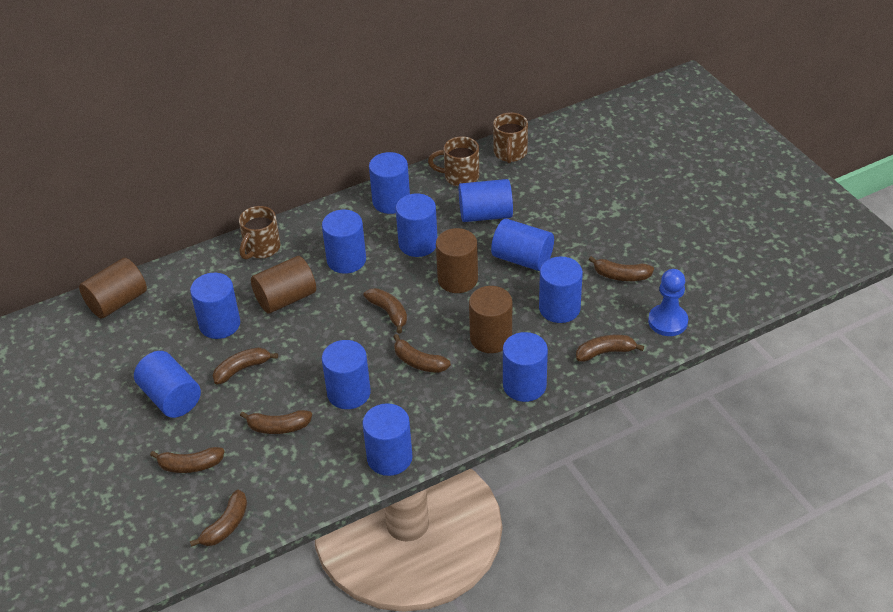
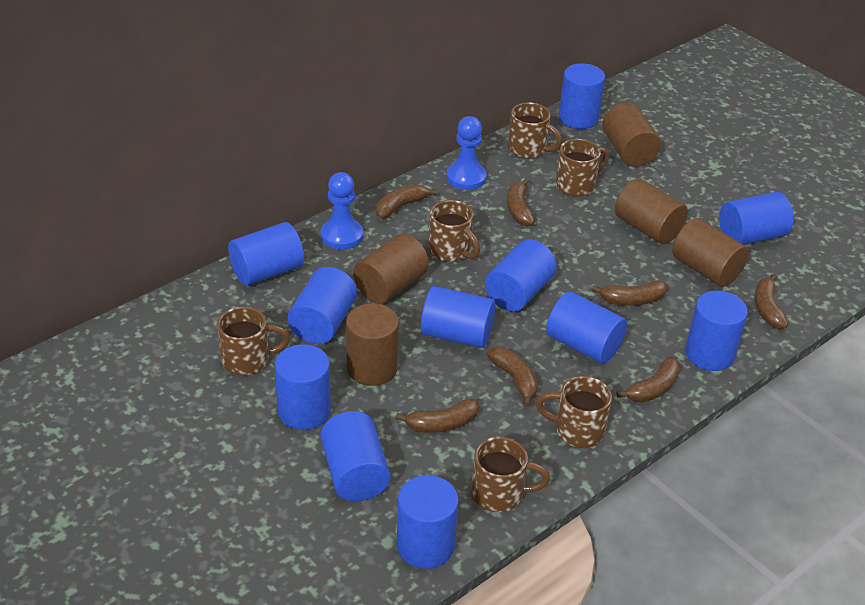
blue pawn: [648,269,688,336] = 1 -> [320,172,363,249] [446,116,487,190] = 2
brown banana: [150,447,225,473] [190,490,247,547] [213,347,278,384] [240,410,312,434] [363,288,407,333] [393,334,451,373] [576,335,644,362] [588,256,654,281] = 8 -> [376,184,437,219] [396,398,479,433] [486,347,538,407] [507,179,535,226] [591,280,667,306] [617,356,681,403] [754,274,788,329] = 7
brown cylinder: [79,258,147,319] [251,256,316,313] [436,228,478,293] [469,286,512,353] = 4 -> [346,303,399,386] [353,234,429,304] [602,103,661,167] [615,178,688,244] [672,218,749,287] = 5
brown mug: [239,206,280,260] [428,136,479,187] [493,112,528,163] = 3 -> [217,307,290,375] [428,200,480,262] [471,437,550,512] [508,102,562,158] [536,376,612,448] [556,139,609,197] = 6

